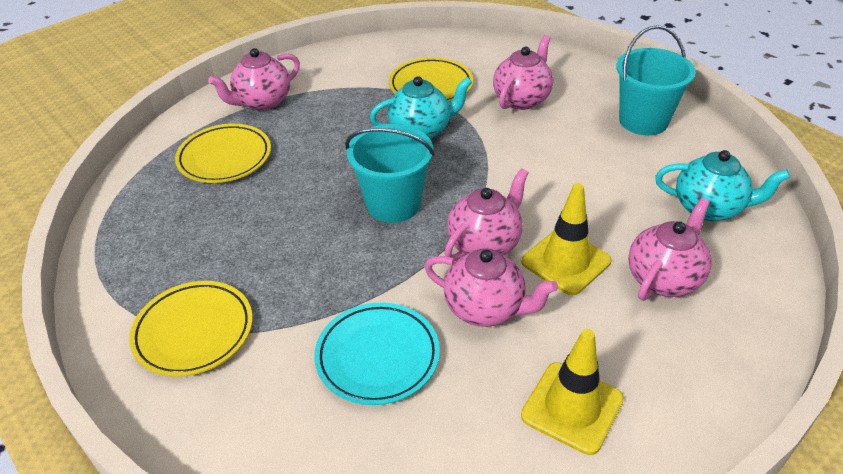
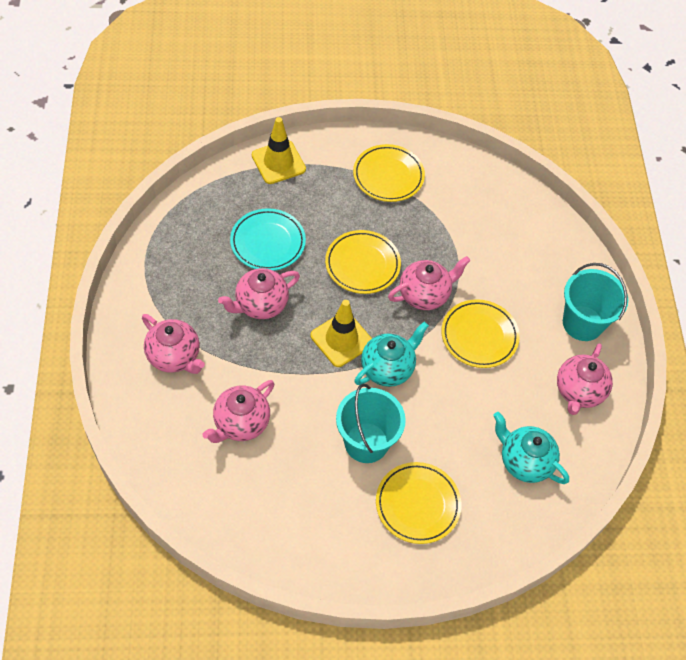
yellow plate: [129,281,253,377] [175,124,271,183] [389,57,473,102] = 3 -> [325,230,401,294] [353,144,425,202] [376,462,461,544] [442,299,520,368] = 4

